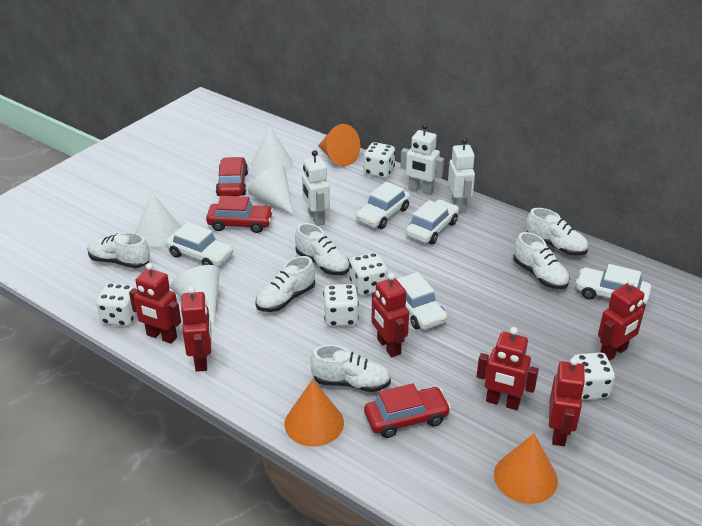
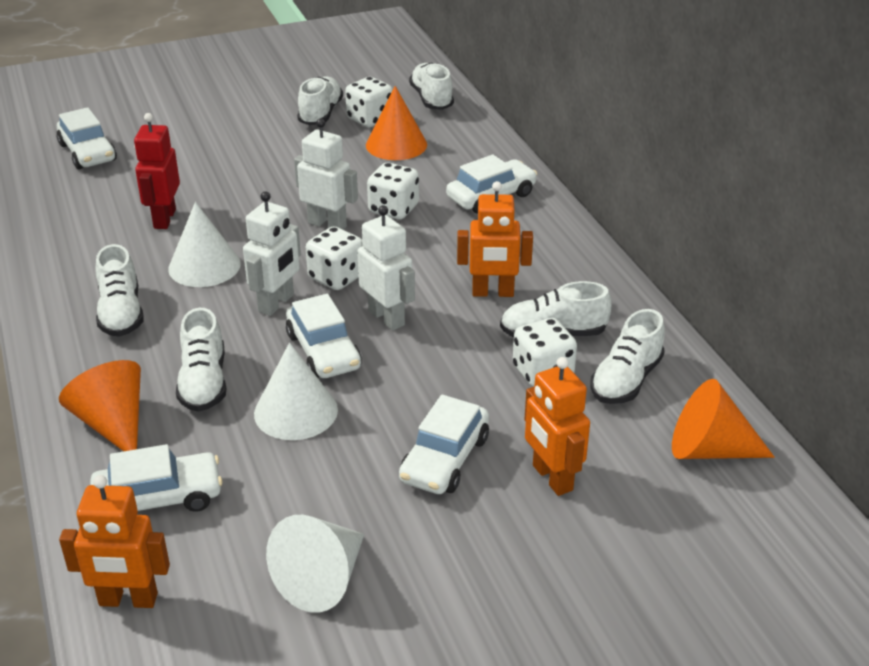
orange robot: none = 0 -> [59,475,170,608] [457,181,533,297] [524,357,590,496] = 3
red car: [206,196,273,233] [216,157,248,196] [364,383,451,438] = 3 -> none = 0
red robot: [129,263,181,344] [181,286,211,372] [371,273,409,357] [477,327,539,410] [549,357,585,446] [598,279,646,361] = 6 -> [134,113,180,229] = 1
white cone: [135,192,181,247] [170,265,220,326] [248,165,294,215] [251,125,293,174] = 4 -> [168,202,241,287] [254,343,338,440] [266,515,364,613] = 3
white dice: [96,283,137,326] [323,284,359,327] [350,252,387,296] [363,142,395,178] [573,353,615,400] = 5 -> [306,226,362,290] [345,77,393,127] [367,163,419,219] [513,318,577,387] = 4

